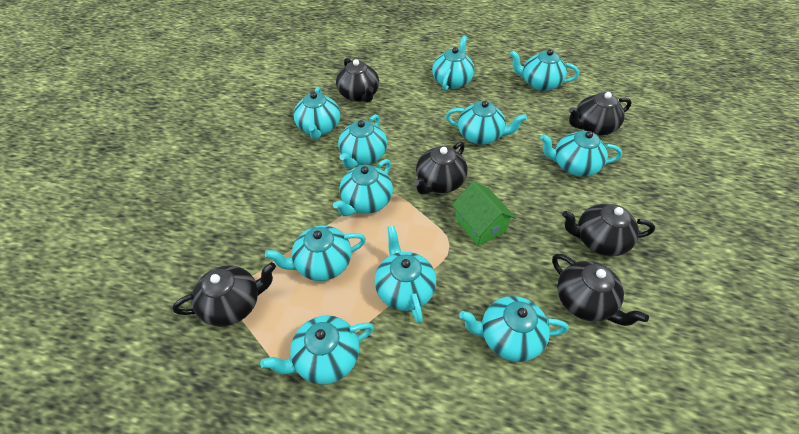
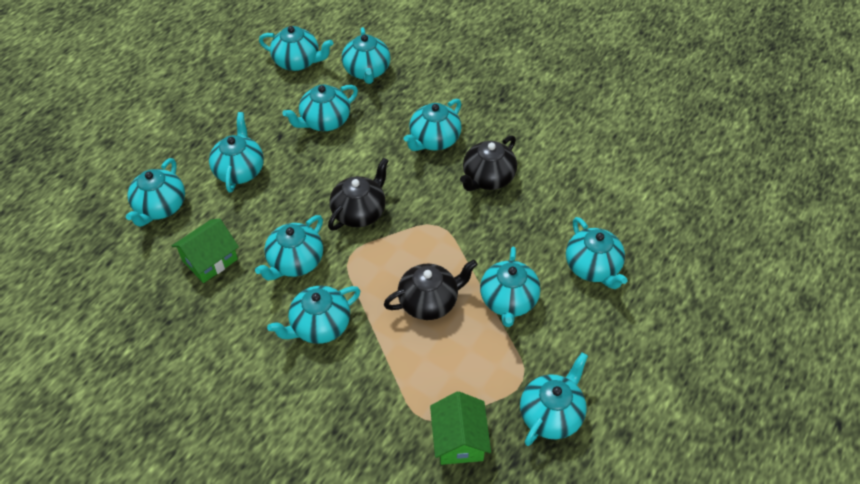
black teapot: [173,262,276,327] [336,58,379,103] [414,142,468,194] [552,254,649,326] [562,204,655,256] [569,92,632,136] = 6 -> [328,157,389,231] [384,259,478,320] [460,135,517,191] = 3
green house: [452,181,516,246] = 1 -> [172,219,239,283] [430,391,491,465] = 2

